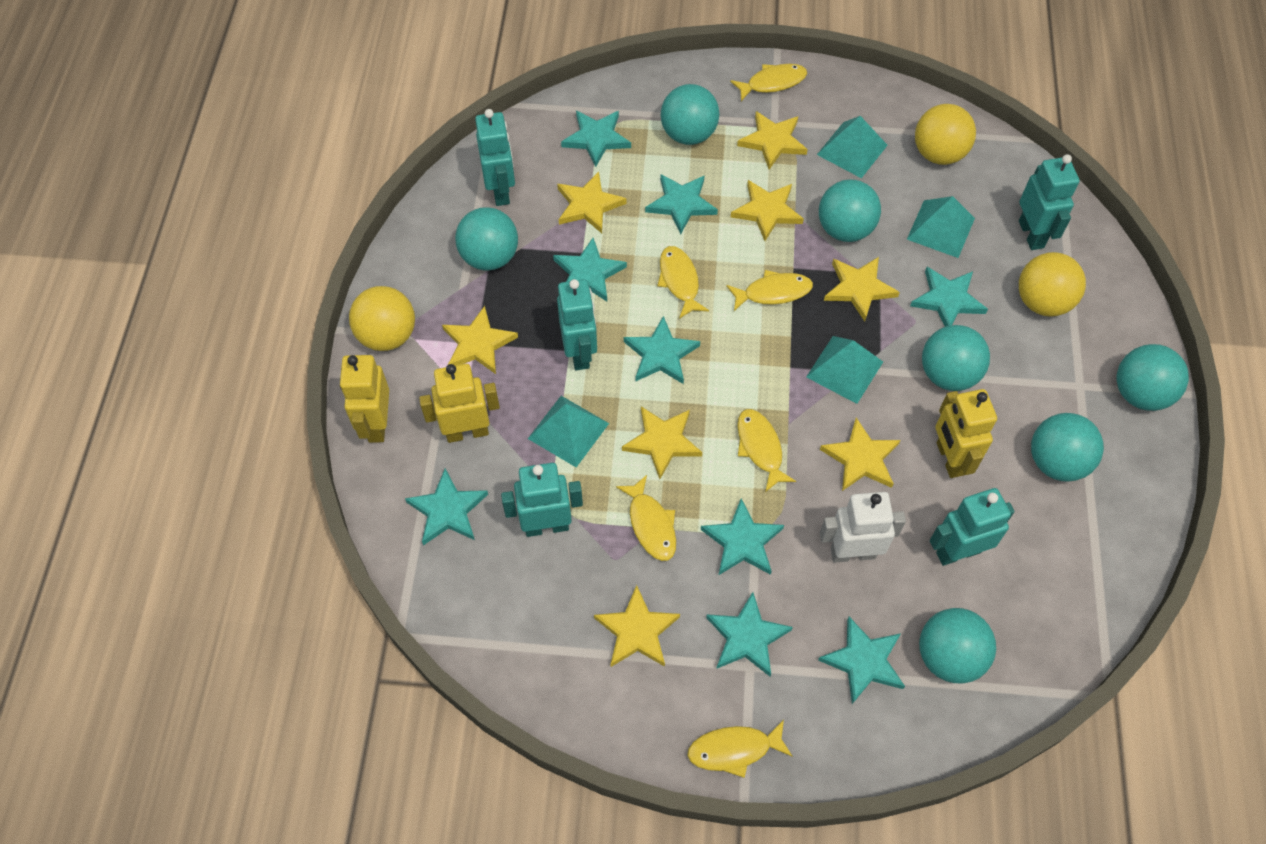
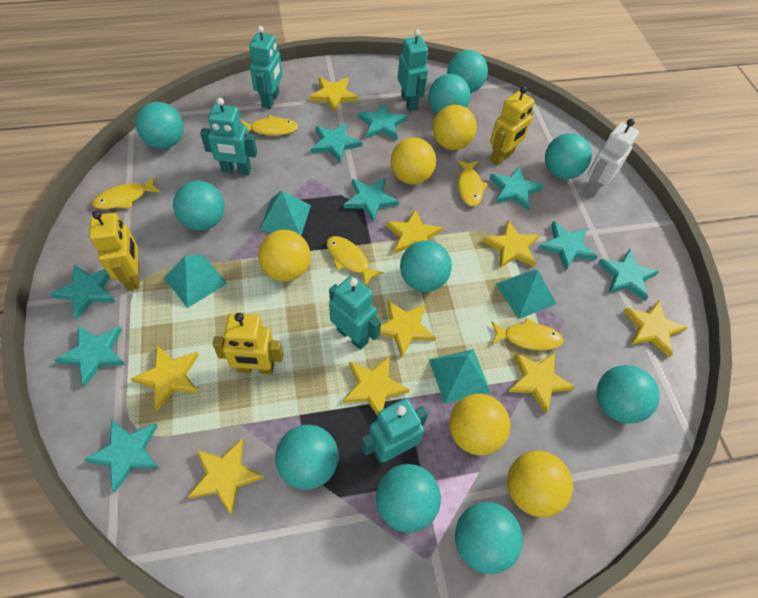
turquoise ball: [455,207,518,270] [661,84,720,145] [819,180,881,242] [919,608,996,683] [922,325,990,391] [1031,413,1104,482] [1117,344,1189,411] = 7 -> [135,102,184,149] [173,181,225,231] [275,425,339,490] [376,464,441,533] [400,240,452,292] [428,74,471,114] [447,50,488,93] [455,502,523,574] [545,133,592,179] [597,365,660,424] = 10
yellow ball: [349,286,415,351] [915,104,976,165] [1019,252,1086,317] = 3 -> [258,230,311,282] [390,137,436,185] [433,105,477,150] [449,394,510,455] [507,451,573,517] = 5
yellow fish: [616,475,676,561] [657,246,709,319] [687,720,793,778] [726,270,813,311] [730,64,807,101] [737,409,796,492] = 6 -> [93,176,161,209] [241,115,298,136] [327,236,384,286] [457,160,488,206] [491,318,564,350] = 5
yellow star: [442,306,518,374] [557,171,627,233] [594,585,680,667] [622,406,702,479] [731,180,804,241] [737,111,808,169] [820,417,900,491] [824,257,900,321] = 8 -> [131,346,199,410] [188,438,264,515] [309,77,358,113] [343,356,410,416] [380,300,436,358] [386,209,443,254] [483,220,539,268] [508,352,575,414] [623,300,688,357] = 9

